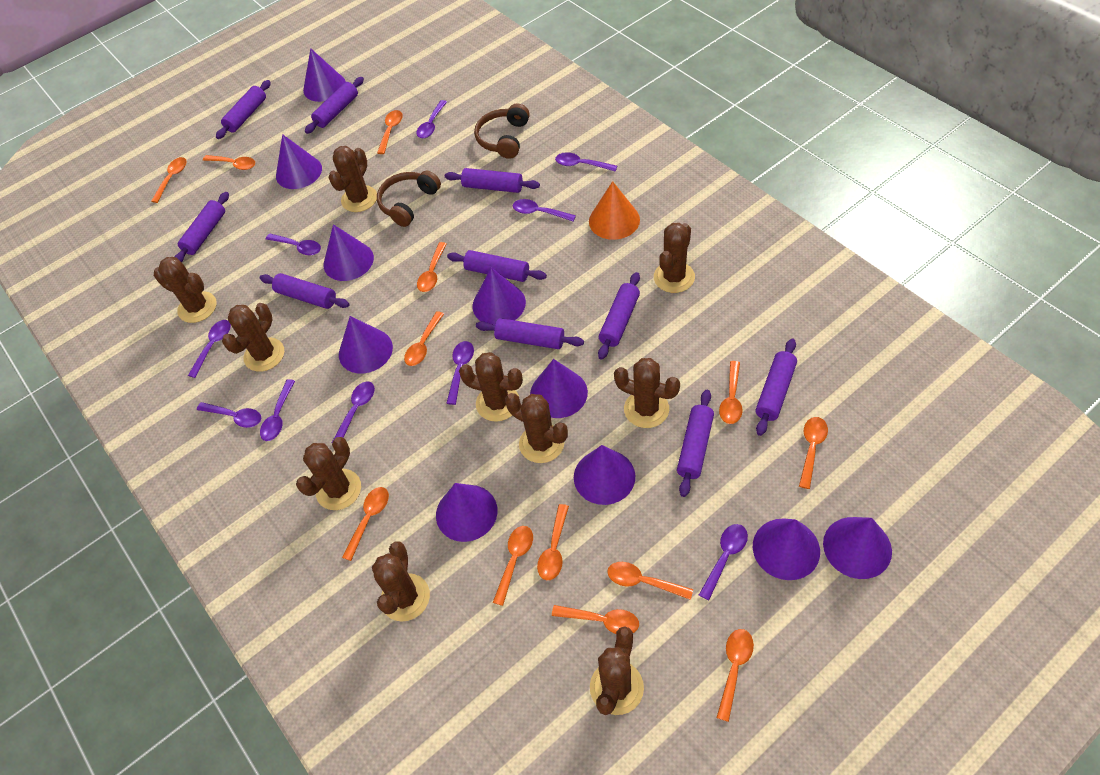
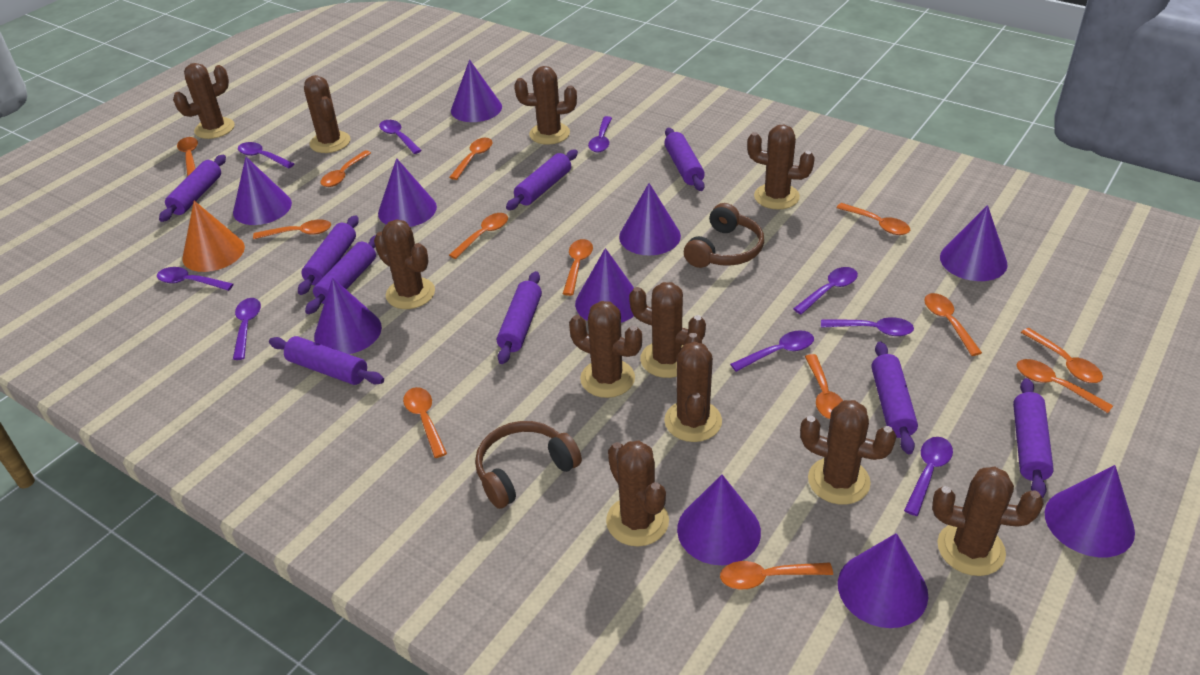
brown cactus: [154,257,217,323] [222,303,284,372] [296,437,361,510] [328,146,377,212] [372,541,430,622] [459,352,523,422] [505,393,568,463] [590,626,644,715] [614,358,680,428] [654,223,695,293] = 10 -> [173,63,235,139] [304,75,350,153] [374,219,435,309] [514,66,577,145] [569,301,642,398] [606,441,669,547] [629,282,706,378] [664,333,722,442] [747,125,815,210] [800,400,896,505] [932,467,1043,576] = 11
purple rolling pin: [174,192,229,262] [216,80,271,139] [260,273,349,309] [305,77,364,134] [445,168,540,193] [447,250,547,282] [476,318,584,349] [598,272,640,360] [677,390,714,497] [755,339,797,436] = 10 -> [159,155,226,222] [269,336,384,385] [298,215,359,295] [305,235,376,314] [497,271,542,364] [506,150,578,210] [664,128,705,191] [871,342,918,454] [1013,378,1054,498] = 9
purple spoon: [188,320,231,378] [197,402,261,428] [260,379,295,441] [265,233,321,255] [332,381,375,443] [416,100,447,138] [446,341,474,405] [513,199,576,221] [555,152,617,172] [699,524,748,600] = 10 -> [157,267,234,291] [233,298,261,360] [238,142,294,169] [379,120,422,154] [588,116,612,153] [730,330,814,372] [793,267,858,314] [821,317,914,336] [904,437,953,516] = 9

